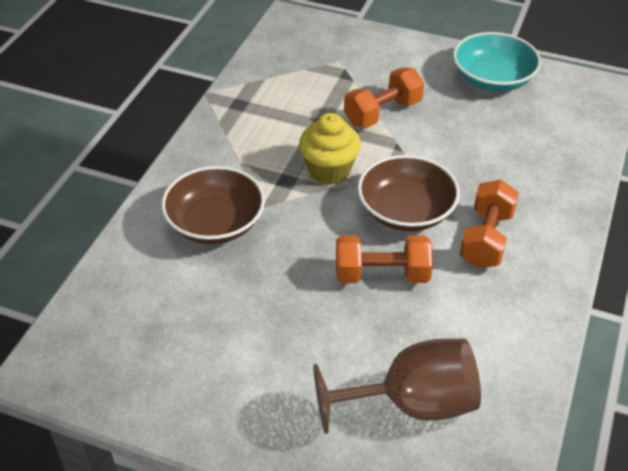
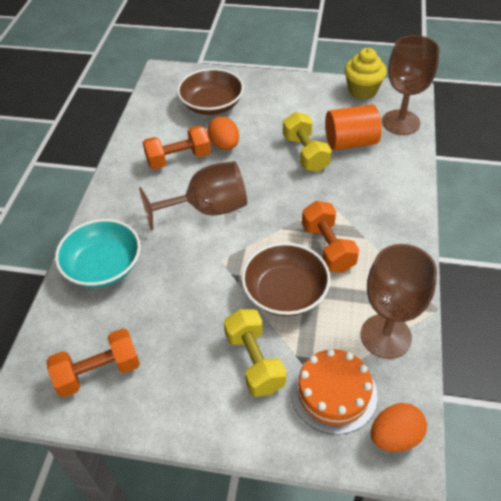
brown goblet: [313,339,481,434] = 1 -> [139,161,247,230] [361,244,437,359] [382,35,440,135] = 3
orange cake: none = 0 -> [291,349,377,435] = 1
orange cylinder: none = 0 -> [325,104,382,150] = 1
orange egg: none = 0 -> [207,117,239,150] [371,403,427,452] = 2
yellow dumbbell: none = 0 -> [224,309,287,397] [283,112,332,172] = 2

